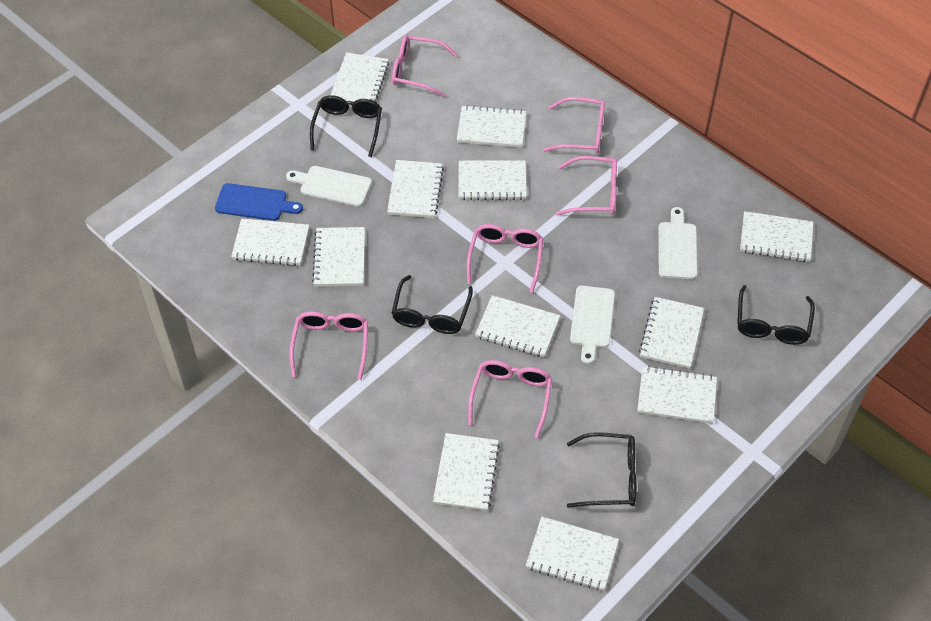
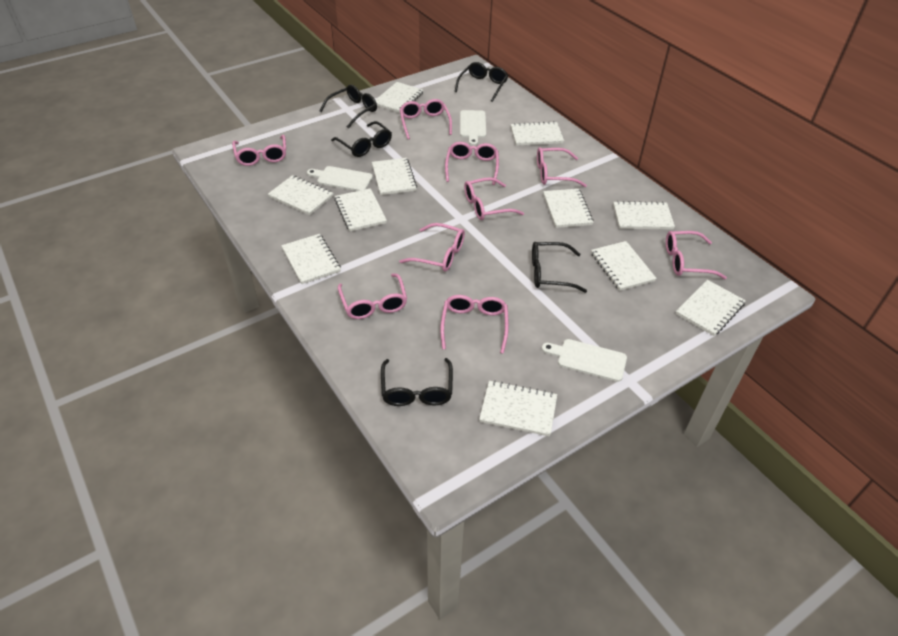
black glasses: [310,95,382,157] [392,275,473,334] [567,432,636,508] [737,285,815,345] = 4 -> [320,85,377,129] [331,121,392,157] [381,358,453,406] [454,62,508,102] [532,242,587,293] = 5
blue cutting board: [215,183,303,221] = 1 -> none = 0
pink glasses: [290,311,368,380] [392,35,457,97] [467,224,543,293] [468,360,552,438] [542,97,605,154] [556,156,617,215] = 6 -> [232,135,286,166] [338,273,407,319] [399,223,465,272] [400,99,452,139] [441,295,509,354] [445,142,499,185] [464,177,524,220] [537,147,587,187] [666,231,727,279] = 9
white notebook: [231,218,309,266] [312,227,365,286] [331,53,389,102] [387,160,444,218] [433,433,500,511] [457,105,526,148] [458,160,527,200] [475,295,560,357] [526,516,619,591] [637,366,717,424] [639,297,704,369] [740,211,813,262] = 12 -> [268,175,333,215] [281,234,341,284] [334,188,387,231] [372,158,417,195] [375,82,423,113] [479,380,557,437] [511,121,564,146] [543,189,594,228] [591,241,657,291] [613,201,675,230] [676,280,746,336] = 11

